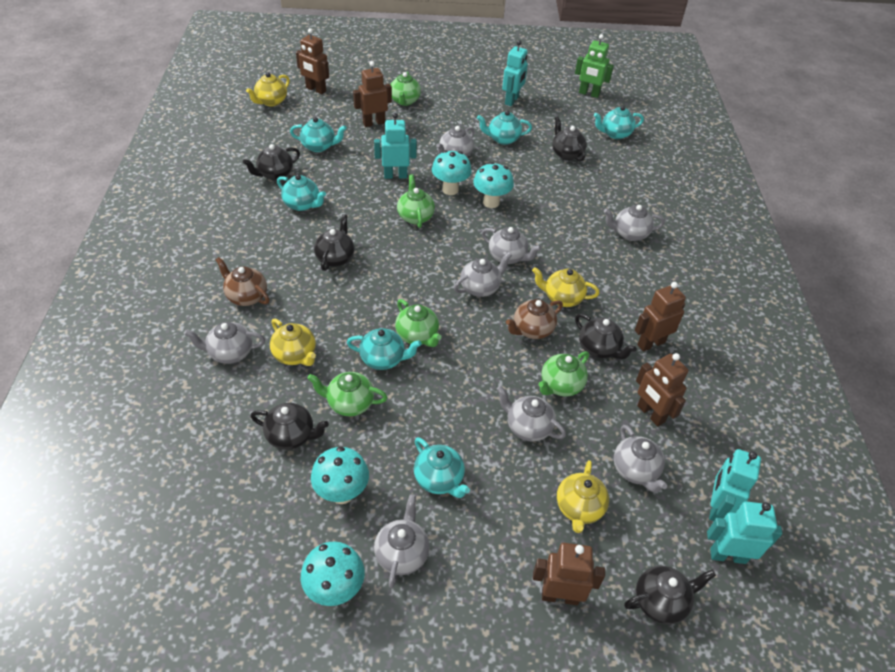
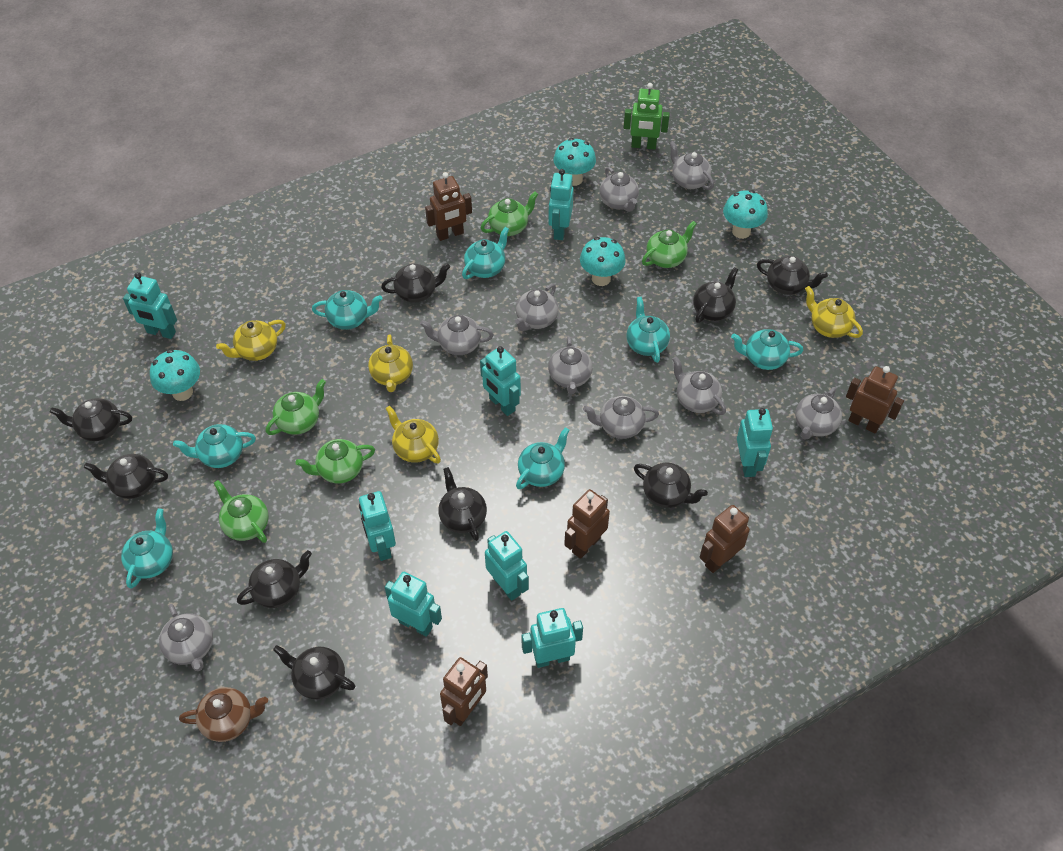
black teapot: [243,144,300,180] [250,403,329,450] [314,214,354,271] [552,117,587,161] [575,314,637,359] [624,565,716,624] = 6 -> [50,398,132,441] [84,454,168,499] [237,550,312,608] [273,645,356,700] [381,263,450,303] [438,467,487,541] [634,463,708,508] [693,267,738,323] [757,256,828,295] = 9
brown teapot: [216,257,270,306] [506,299,563,339] = 2 -> [179,687,268,742] = 1
grey teapot: [184,322,265,364] [374,494,429,588] [436,126,474,157] [454,252,512,297] [482,227,542,264] [497,386,566,442] [604,205,665,241] [614,425,667,493] = 8 -> [159,604,213,671] [420,315,494,355] [515,283,558,331] [548,336,593,394] [583,396,659,439] [599,167,639,212] [669,141,714,190] [672,356,726,415] [795,387,842,440] = 9
turquoise robot: [374,113,417,179] [502,40,528,106] [707,501,782,564] [709,449,761,521] = 4 -> [123,272,177,339] [359,491,396,561] [385,572,442,637] [480,346,521,416] [485,531,529,601] [522,608,583,668] [548,169,574,240] [737,408,773,477] = 8
turquoise teapot: [277,174,326,211] [290,117,347,152] [347,328,422,370] [414,437,470,498] [477,110,532,145] [594,106,644,139] = 6 -> [121,508,173,589] [173,424,256,468] [312,290,382,330] [462,227,509,279] [516,427,569,489] [626,297,670,363] [731,329,803,370] = 7

